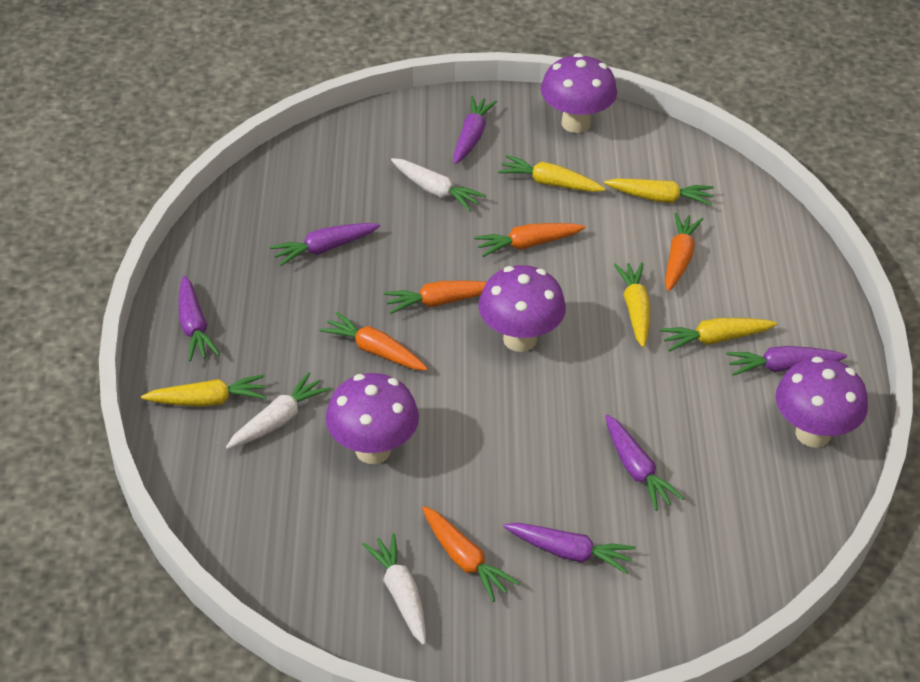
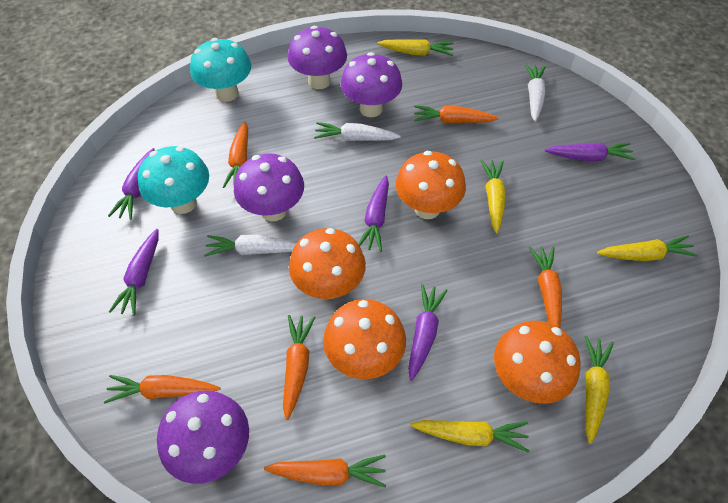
orange carrot: [319,312,428,370] [383,280,486,314] [422,506,520,602] [474,223,586,257] [665,213,703,292] = 5 -> [104,375,221,404] [223,121,248,188] [264,455,386,488] [283,315,315,420] [414,105,499,123] [529,246,562,328] = 6
orange mushroom: none = 0 -> [289,228,366,299] [323,299,406,379] [396,151,466,219] [494,321,581,404] = 4
purple carrot: [179,275,220,362] [270,223,380,266] [454,96,497,164] [504,523,636,574] [605,415,684,511] [726,346,847,376] = 6 -> [108,148,155,220] [109,229,159,316] [359,175,389,252] [408,284,448,381] [545,143,636,161] = 5
turquoise mushroom: none = 0 -> [138,146,209,214] [190,38,251,102] = 2

